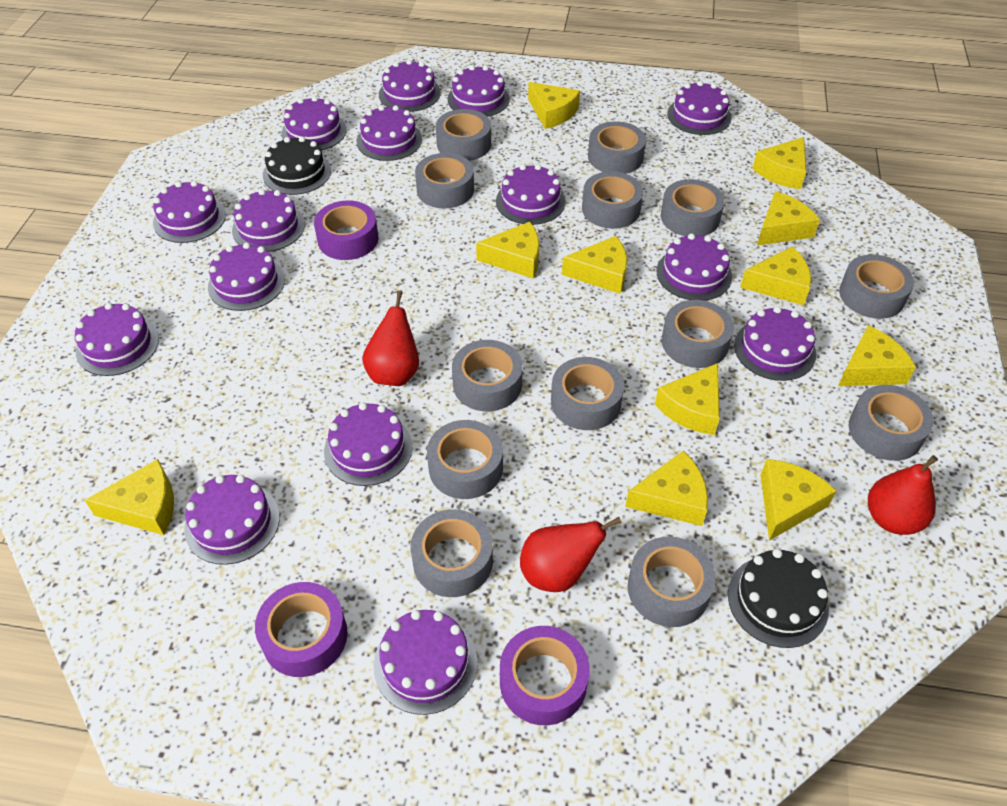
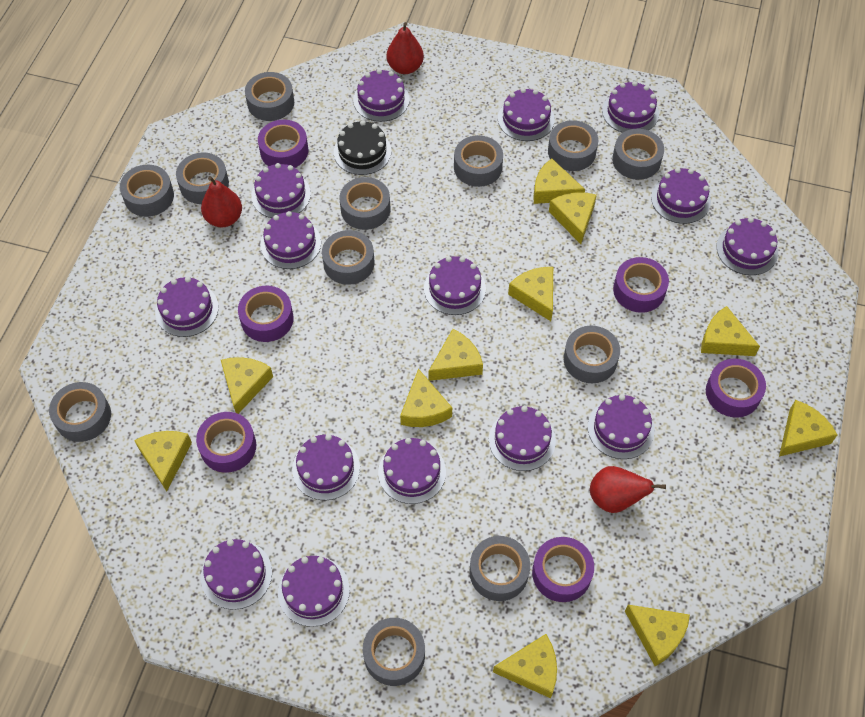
black cake: [263,136,331,195] [728,549,829,648] = 2 -> [334,120,391,175] = 1
grey tape: [411,509,493,597] [415,153,474,209] [427,420,503,499] [436,109,491,161] [452,340,523,411] [551,357,624,430] [582,171,643,229] [588,122,646,174] [628,537,716,627] [661,179,725,236] [662,300,734,368] [839,254,914,319] [849,385,934,461] = 13 -> [49,382,111,442] [120,165,174,217] [176,152,229,204] [245,72,294,121] [322,230,375,285] [340,177,390,230] [363,618,425,686] [454,135,503,187] [469,536,530,601] [548,120,598,171] [564,326,620,383] [612,129,664,180] = 12
purple tape: [255,582,347,677] [314,200,379,260] [500,626,590,725] = 3 -> [196,412,256,473] [238,286,294,342] [258,120,308,168] [532,537,594,602] [613,257,669,313] [706,358,766,418] = 6

